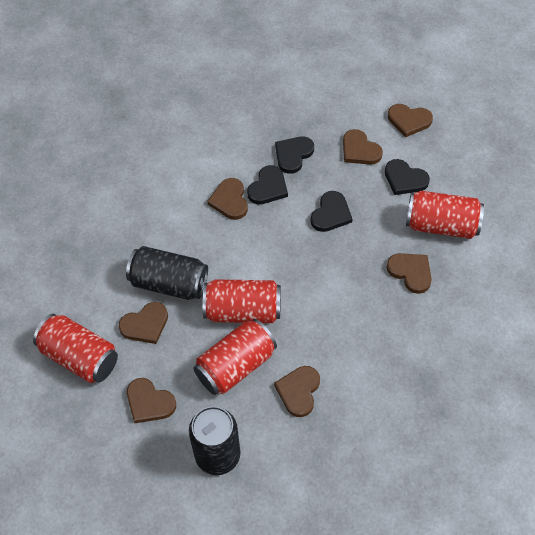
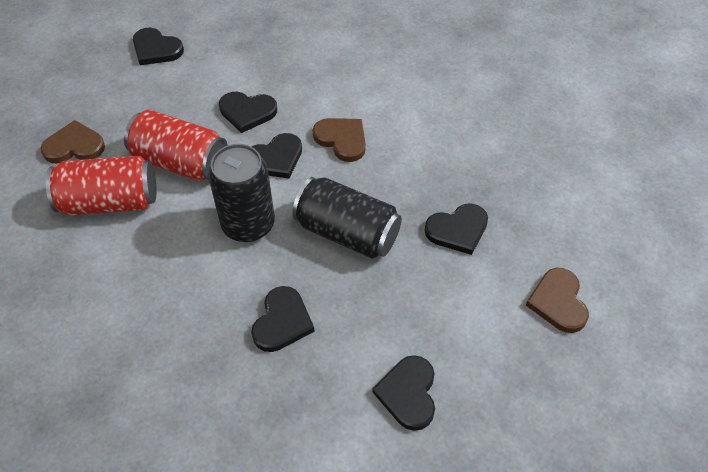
black heart: [247,165,288,204] [275,136,314,174] [311,191,352,232] [385,159,430,195] = 4 -> [133,28,184,65] [219,92,277,133] [251,133,302,179] [251,286,315,352] [372,355,435,431] [424,203,488,255] = 6
brown heart: [119,302,168,344] [127,378,176,423] [207,178,248,220] [274,366,320,417] [343,129,383,165] [387,253,431,294] [388,104,433,137] = 7 -> [41,120,105,164] [313,118,366,162] [526,268,589,333] = 3
red can: [33,314,118,383] [193,319,277,395] [203,279,281,323] [406,191,484,239] = 4 -> [46,156,156,215] [124,110,228,181] = 2

